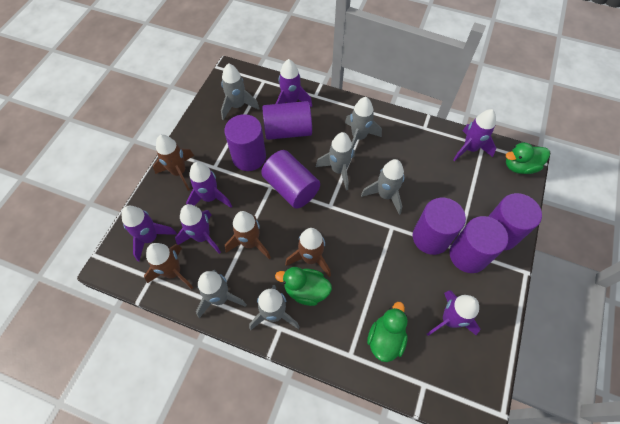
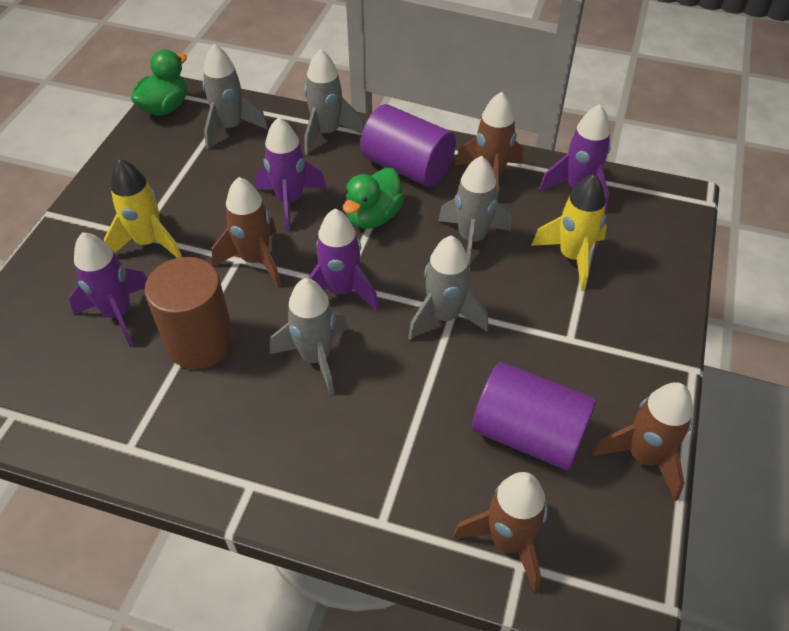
brown cylinder: none = 0 -> [144,257,234,369] = 1
green duck: [275,267,332,306] [367,302,408,362] [506,142,550,174] = 3 -> [131,49,187,116] [343,168,405,229] = 2
grey rocket: [196,270,247,318] [221,63,260,120] [249,285,299,330] [316,132,355,190] [345,97,382,149] [361,159,404,215] = 6 -> [202,44,268,150] [270,278,348,395] [304,49,364,155] [408,235,489,341] [438,156,511,265] = 5
purple cylinder: [224,114,266,171] [261,150,320,209] [262,101,312,140] [413,198,466,255] [450,216,508,273] [488,193,542,250] = 6 -> [360,104,456,187] [472,362,597,470] = 2
purple rocket: [122,206,177,261] [175,204,221,254] [186,162,232,208] [276,59,312,107] [427,291,480,336] [453,109,496,161] = 6 -> [69,232,147,347] [256,117,327,231] [308,209,379,311] [539,104,611,213] = 4
yellow rocket: none = 0 -> [104,159,182,258] [531,174,607,290] = 2

